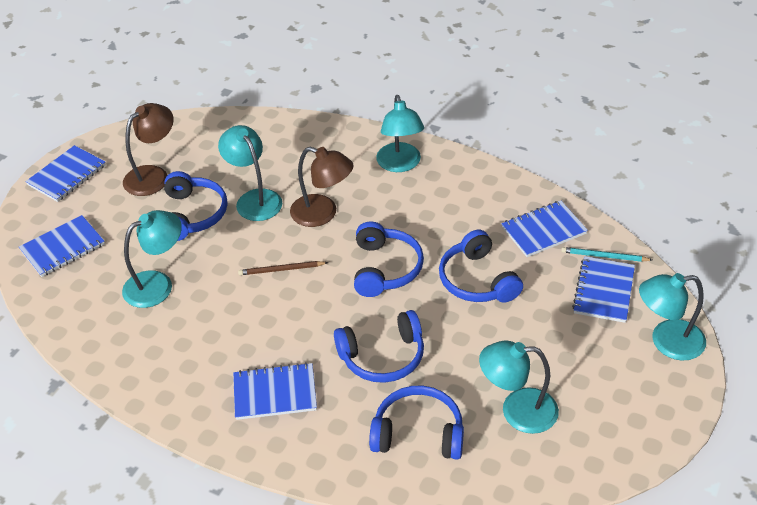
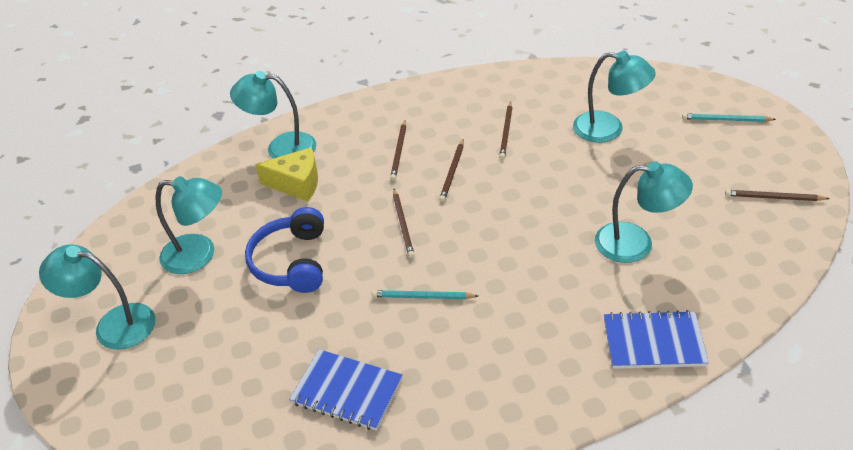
blue headphones: [164,171,228,241] [334,310,424,383] [354,221,424,297] [369,386,464,460] [439,230,523,303] = 5 -> [245,207,324,293] = 1
blue notebook: [19,215,105,277] [25,145,106,202] [233,362,317,420] [501,201,588,257] [572,256,635,323] = 5 -> [289,349,403,431] [604,310,709,369] = 2
brown lamp: [123,103,174,196] [290,147,354,227] = 2 -> none = 0
brown pencil: [238,261,328,275] = 1 -> [390,120,406,181] [393,189,415,258] [439,140,464,202] [499,101,512,159] [725,190,830,201] = 5
turquoise pencil: [561,247,652,262] = 1 -> [372,290,478,299] [682,113,776,122] = 2
yellow cheese: none = 0 -> [255,147,318,202] = 1

